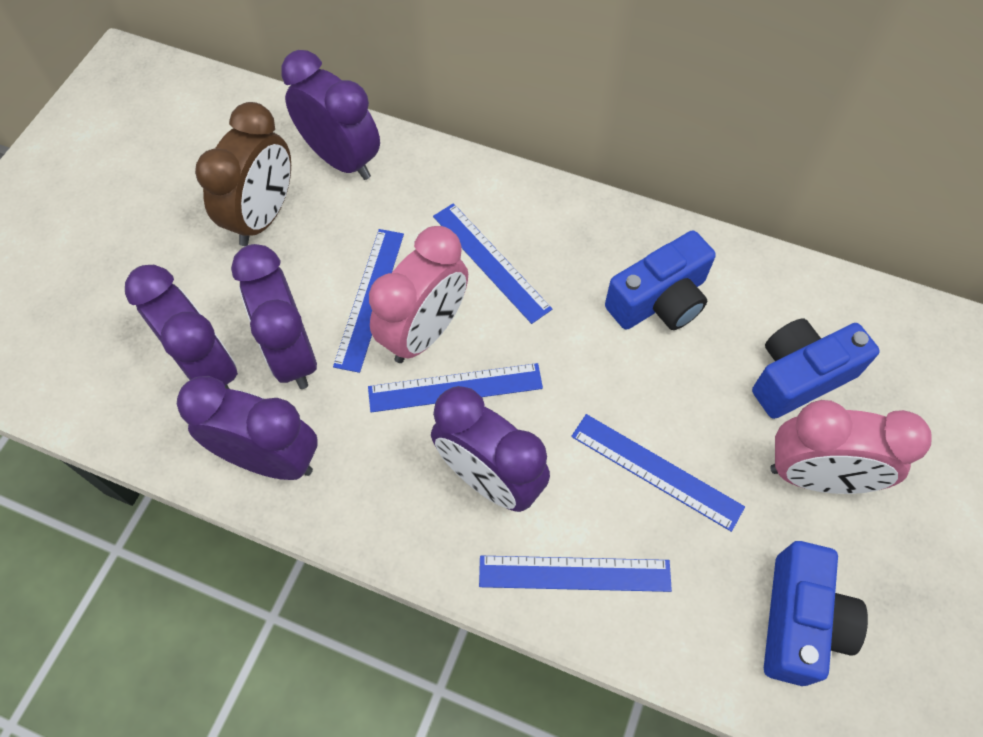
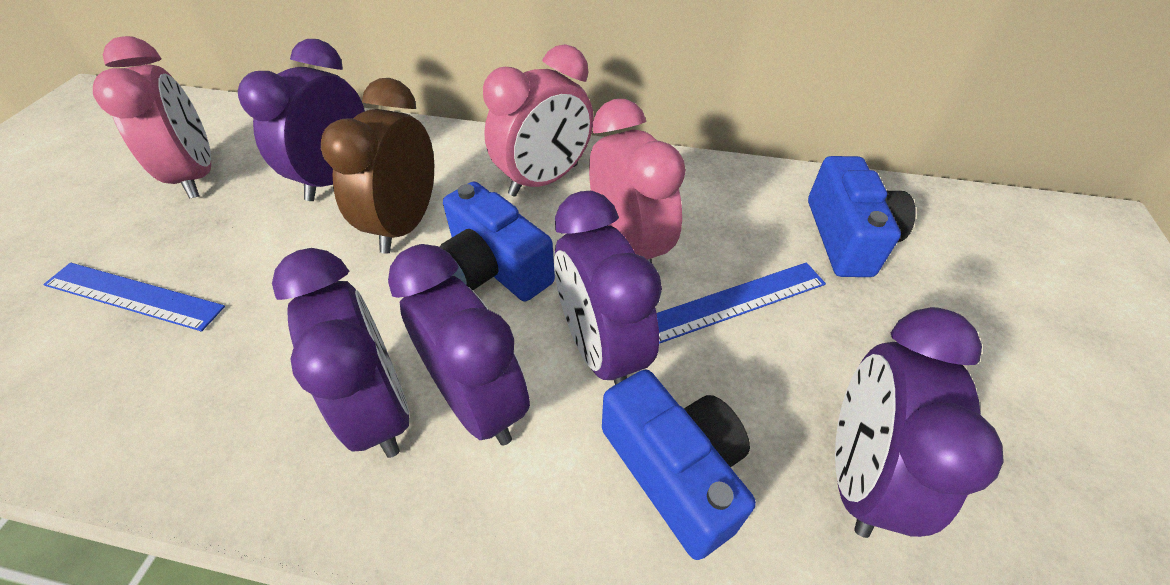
blue ruler: [333,229,404,373] [368,363,543,412] [433,203,552,324] [479,556,672,592] [571,414,745,532] = 5 -> [43,263,225,331] [657,262,826,344] = 2
pink clock: [369,226,468,363] [770,400,932,494] = 2 -> [93,36,211,198] [483,44,594,196] [589,99,686,263] = 3

